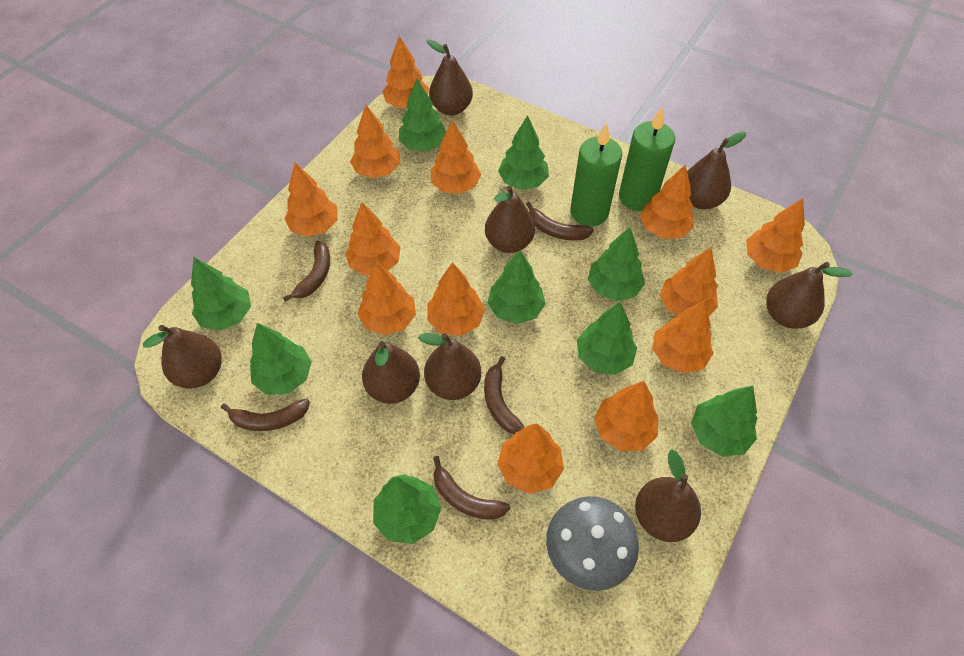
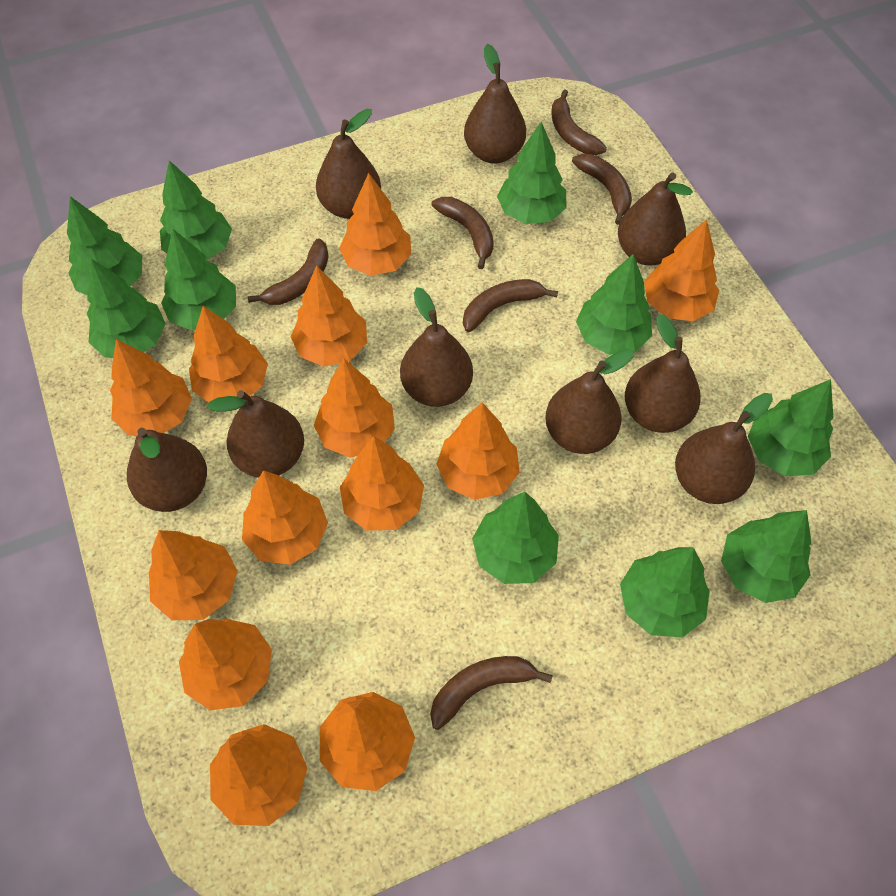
brown banana: [221,398,310,431] [283,241,330,301] [433,456,510,520] [484,356,525,434] [526,202,594,240] = 5 -> [248,238,329,305] [430,656,553,730] [431,197,494,269] [463,279,558,332] [551,89,607,155] [572,154,632,225] = 6
brown pear: [143,325,222,389] [362,341,420,404] [418,333,481,400] [426,39,473,115] [485,186,535,253] [635,449,701,542] [687,132,746,209] [767,262,853,329] = 8 -> [127,428,207,512] [207,390,304,478] [316,109,381,219] [400,287,473,407] [464,44,526,163] [545,349,634,454] [618,173,693,265] [625,314,701,433] [675,393,773,504] = 9
green candle: [570,122,622,226] [619,107,675,211] = 2 -> none = 0
green tree: [191,257,251,331] [250,323,312,395] [373,474,441,544] [399,79,446,152] [488,250,546,324] [498,115,549,190] [577,302,637,375] [588,227,645,301] [691,386,757,456] = 9 -> [67,196,143,295] [87,259,166,358] [160,160,232,260] [161,229,236,331] [472,492,559,584] [497,122,566,224] [576,254,652,355] [620,547,710,637] [721,510,811,603] [748,379,833,476] = 10
grey mushroom: [546,496,639,591] = 1 -> none = 0

